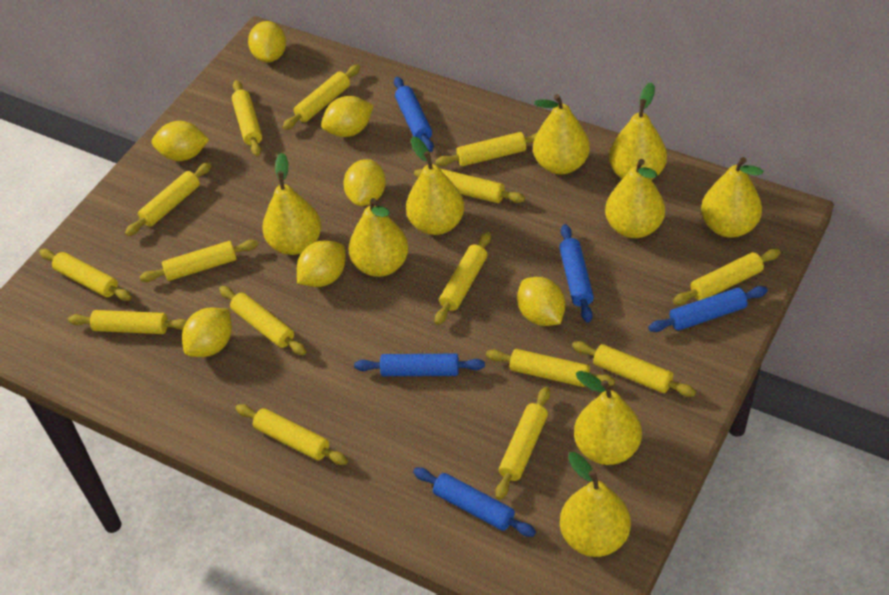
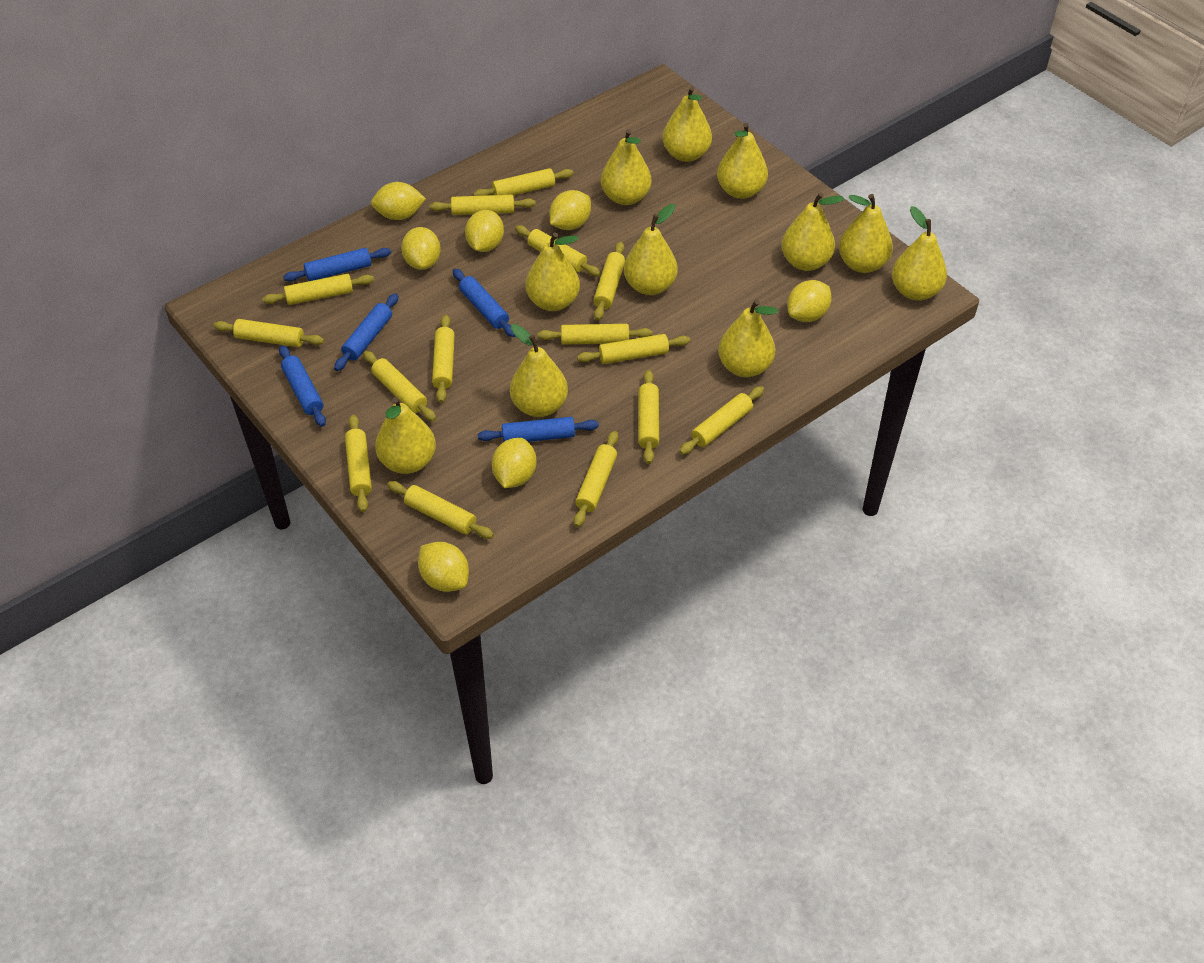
yellow pear: [262,152,321,255] [349,198,409,277] [406,137,464,235] [533,94,590,175] [560,452,631,557] [574,371,642,465] [605,159,665,238] [609,82,667,180] [701,157,763,238] = 9 -> [375,397,436,474] [510,324,568,417] [526,232,580,311] [601,129,651,205] [624,204,678,295] [663,86,712,162] [717,122,768,199] [718,299,778,377] [781,192,844,271] [839,194,893,273] [892,206,947,301] = 11

